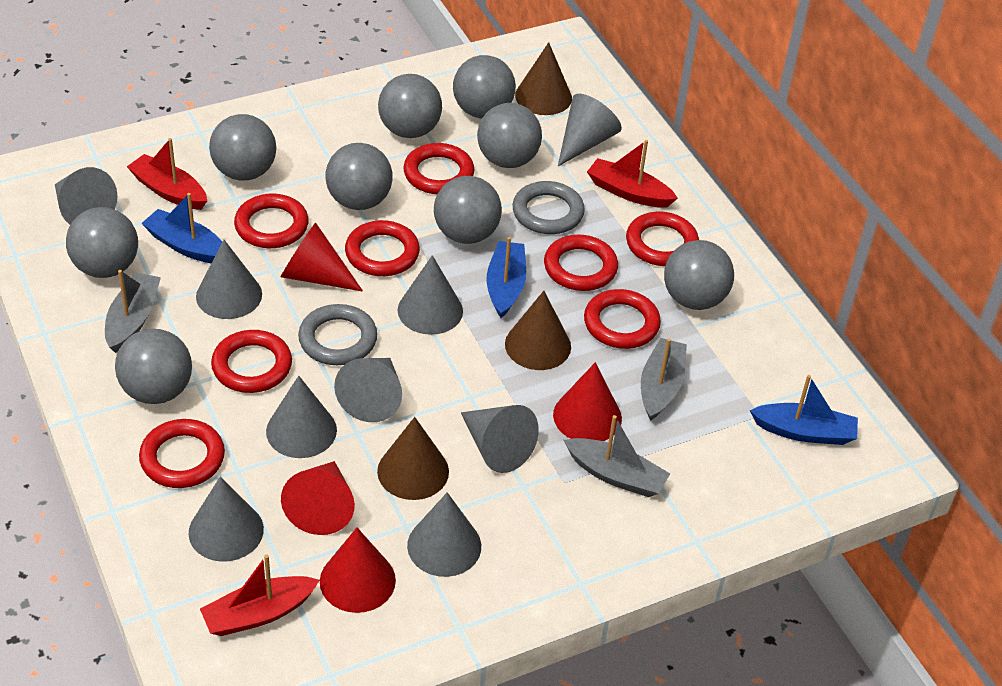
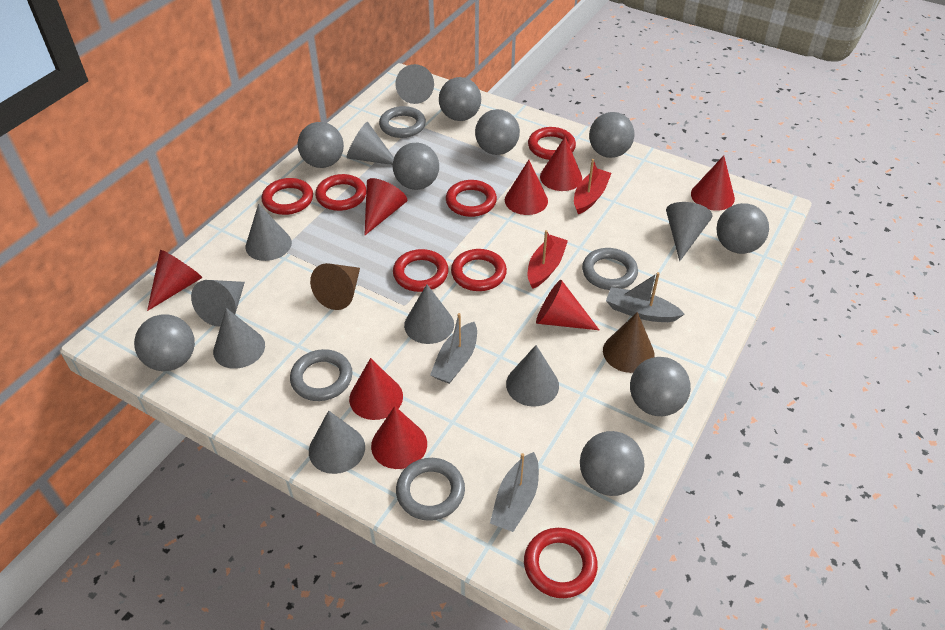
blue boat: [141,193,222,263] [487,237,526,318] [749,375,858,445] = 3 -> none = 0
brown cone: [377,417,449,500] [505,291,571,370] [515,42,572,115] = 3 -> [310,263,360,310] [603,312,654,373] = 2
grey ring: [298,304,377,365] [512,181,585,234] = 2 -> [290,349,352,401] [379,106,426,138] [396,458,465,521] [582,248,638,290] = 4
red boat: [127,138,207,210] [200,554,320,636] [587,140,678,208] = 3 -> [528,230,568,289] [574,159,611,214] = 2
red cone: [281,223,363,292] [281,461,355,535] [320,528,396,613] [553,362,622,441] = 4 -> [147,250,203,311] [349,358,403,420] [364,178,407,236] [371,406,427,469] [505,160,548,215] [536,280,599,330] [540,137,582,191] [691,155,735,211] = 8
red ring: [139,419,225,488] [211,330,292,393] [234,194,309,248] [345,220,420,276] [403,143,474,194] [544,235,618,291] [584,289,661,349] [626,212,699,266] = 8 -> [262,178,313,215] [315,174,366,211] [393,249,449,292] [446,180,497,217] [451,249,507,291] [524,528,598,598] [528,127,576,160] = 7

